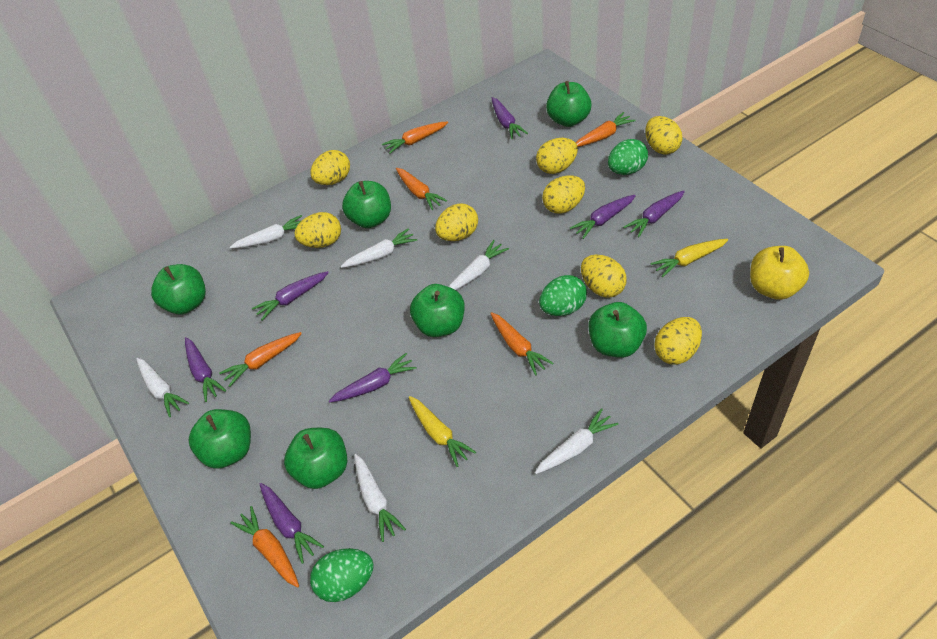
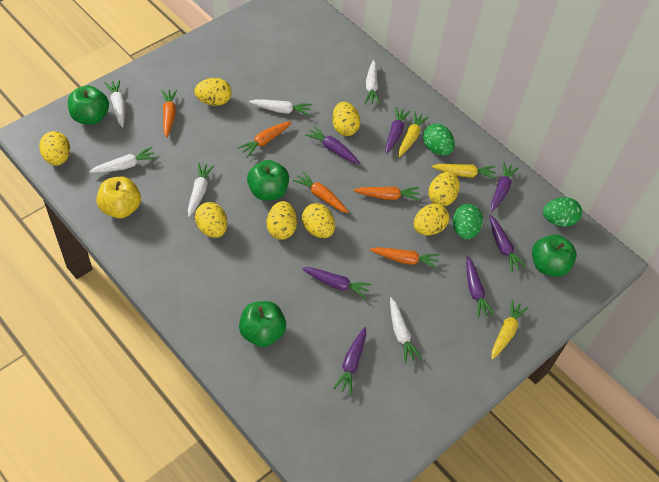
green apple: [151,264,206,314] [189,409,251,469] [284,428,347,489] [342,181,391,228] [410,284,465,337] [546,81,592,127] [589,302,647,358] = 7 -> [68,85,109,125] [239,301,286,347] [247,160,289,201] [532,234,576,277] = 4
orange carrot: [219,332,302,387] [230,506,299,587] [382,121,448,154] [396,168,447,210] [490,312,554,376] [576,112,636,147] = 6 -> [161,89,177,138] [237,121,292,157] [292,171,349,213] [353,187,420,201] [370,247,439,269] = 5
yellow carrot: [409,396,476,467] [650,239,728,278] = 2 -> [398,111,429,157] [431,164,496,179] [491,299,529,360] = 3

